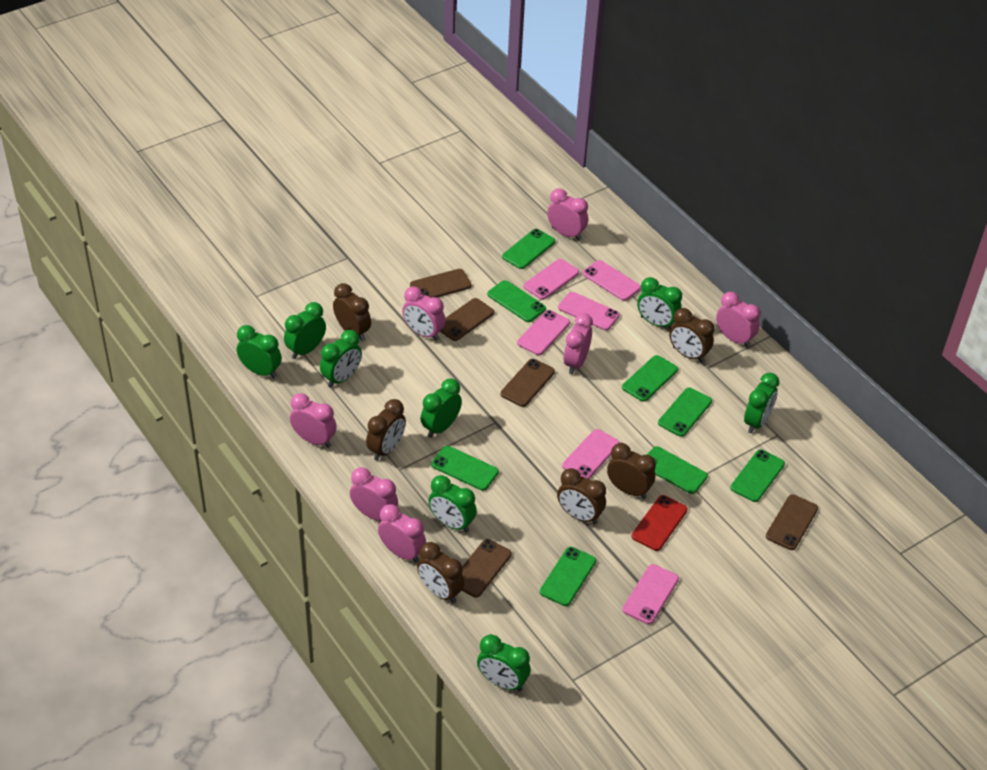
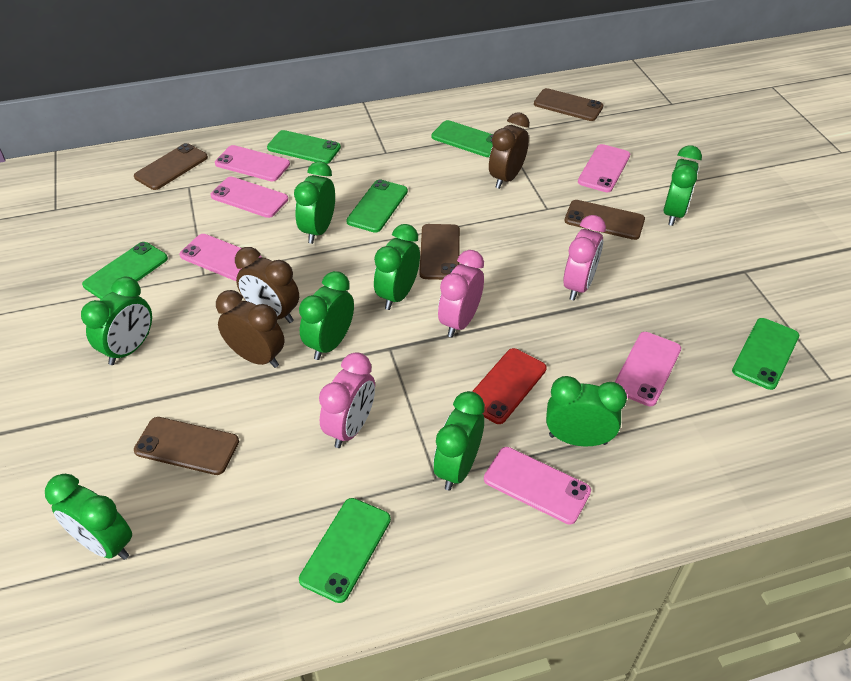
brown clock: [333,283,371,341] [366,399,406,461] [417,542,465,603] [557,468,606,524] [607,443,656,499] [669,308,714,363] = 6 -> [216,290,285,368] [235,247,299,323] [489,112,530,189] = 3
green phone: [431,446,499,491] [487,280,546,322] [502,229,555,269] [540,547,596,606] [622,355,678,402] [647,446,708,494] [658,387,712,437] [730,449,785,502] = 8 -> [82,242,168,299] [267,130,341,164] [299,498,391,603] [346,179,408,233] [431,120,493,157] [732,318,799,390] = 6
pink clock: [290,393,337,448] [350,467,398,521] [378,504,426,563] [402,287,445,341] [547,188,588,240] [563,313,593,374] [716,292,761,347] = 7 -> [319,352,375,448] [438,250,484,338] [563,215,606,301] = 3

